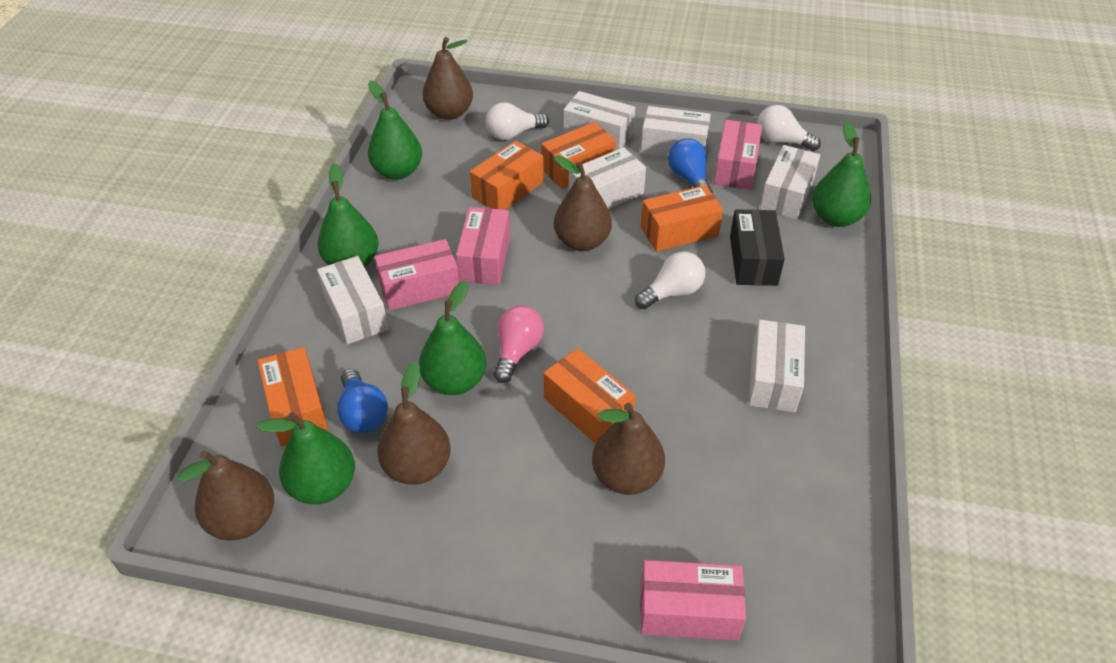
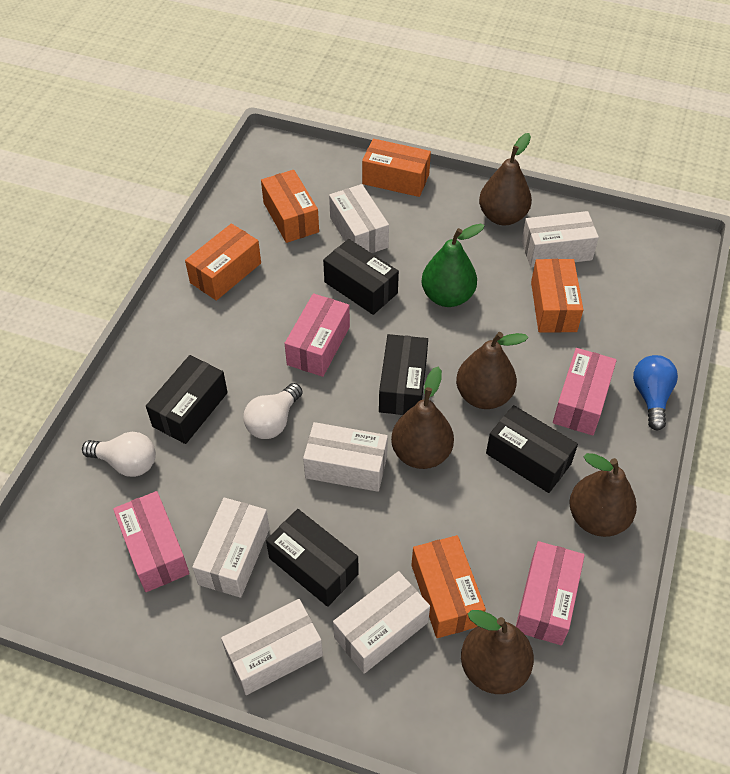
black box: [730,209,785,286] = 1 -> [146,355,228,444] [266,509,359,607] [323,239,399,315] [379,334,428,415] [486,405,578,493] = 5
blue light bulb: [337,369,388,433] [668,138,713,193] = 2 -> [633,355,678,431] = 1
green pear: [256,412,355,504] [318,163,378,267] [368,80,422,180] [419,281,486,395] [812,121,871,227] = 5 -> [421,223,485,307] = 1
pink light bulb: [494,305,544,383] = 1 -> none = 0
white light bulb: [486,102,549,140] [635,251,705,309] [757,105,821,151] = 3 -> [82,432,156,477] [243,383,303,439] = 2

